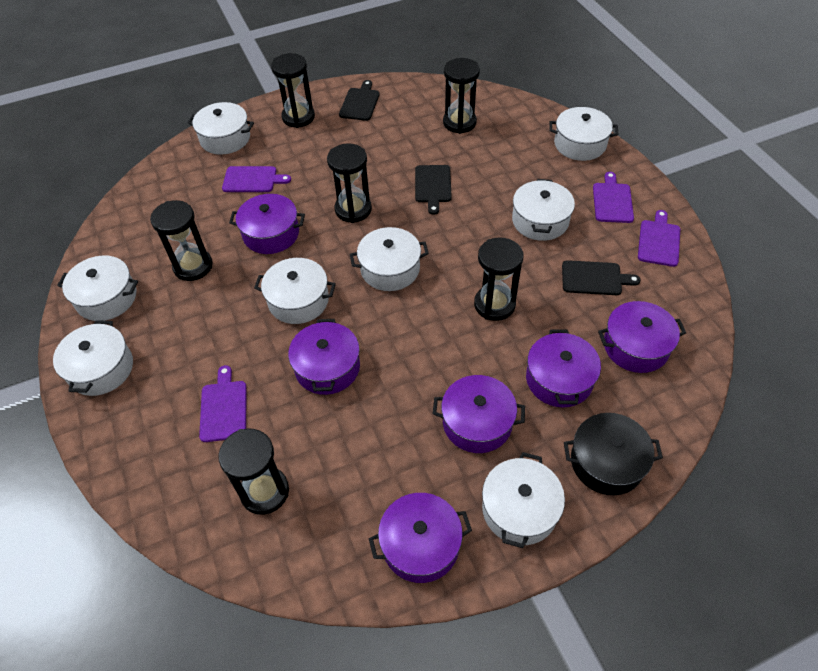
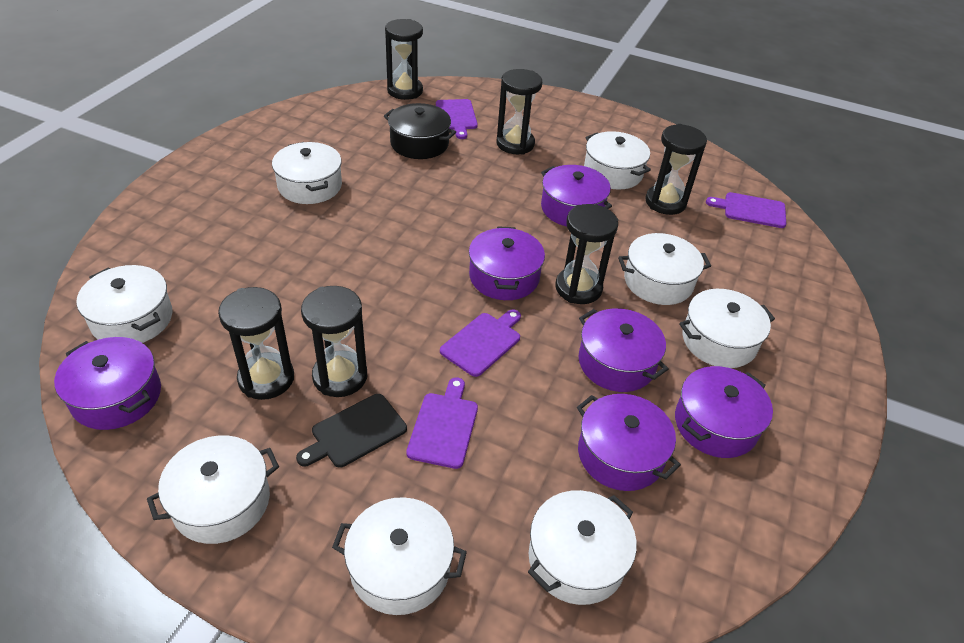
black cutting board: [339,80,380,121] [415,165,452,215] [562,260,641,295] = 3 -> [296,394,407,468] = 1

